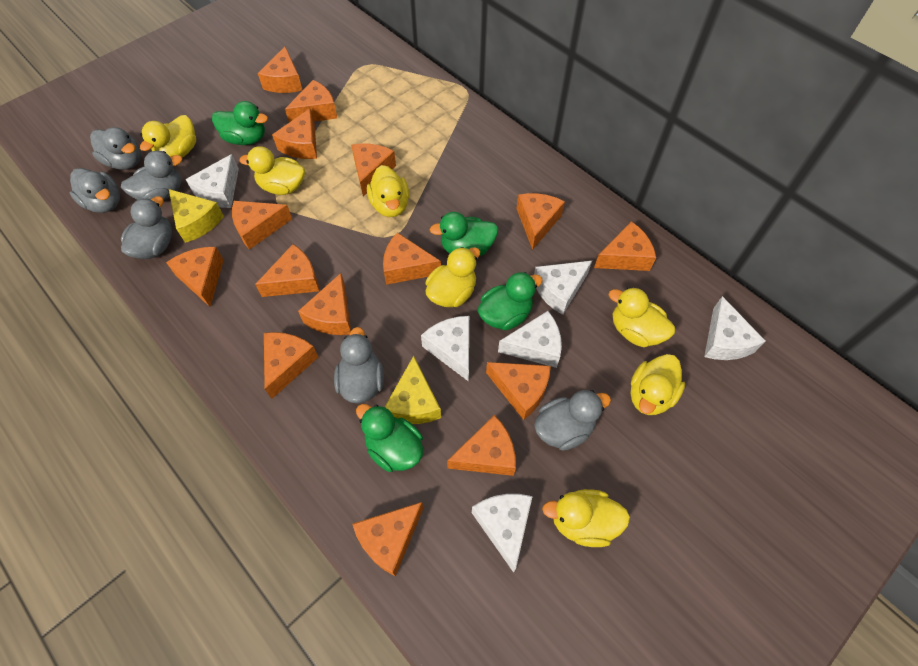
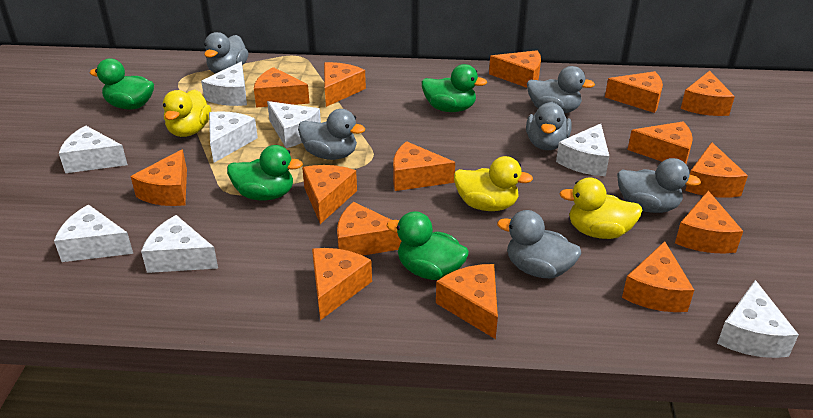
white cheese: [185,154,239,208] [421,316,469,382] [472,494,533,573] [498,311,562,368] [534,261,592,315] [704,296,765,360] = 6 -> [54,205,133,262] [59,126,128,173] [141,215,218,273] [201,62,247,106] [209,111,258,163] [267,101,321,148] [556,124,609,176] [717,280,799,358] = 8
yellow cheese: [169,189,224,243] [385,356,441,424] = 2 -> none = 0
yellow duck: [140,115,196,158] [240,146,305,195] [367,165,409,217] [425,247,480,307] [542,489,630,547] [609,287,675,347] [630,354,685,415] = 7 -> [163,90,211,137] [454,156,533,211] [559,178,642,239] = 3

